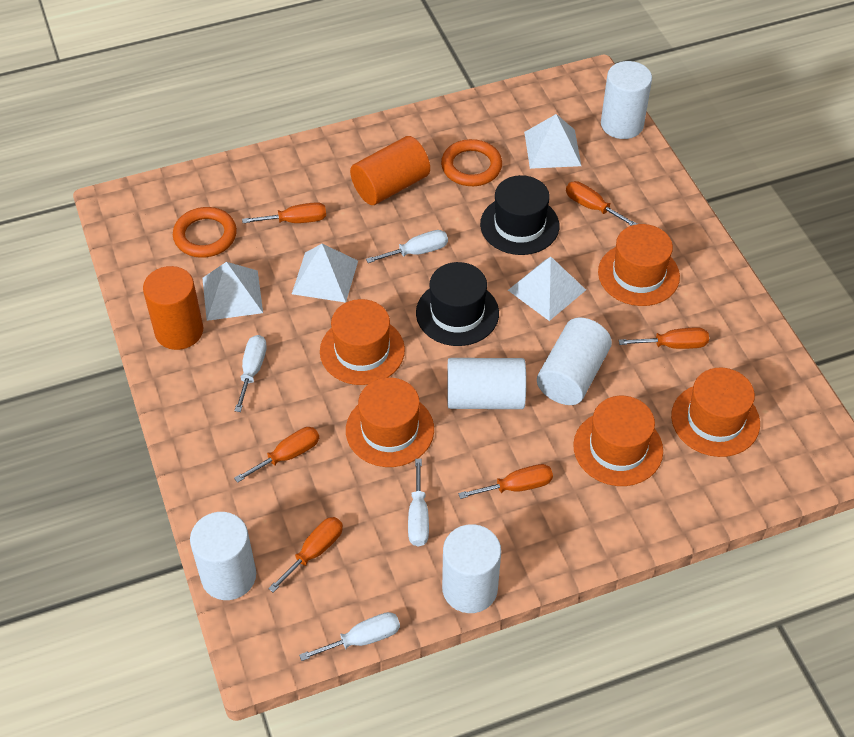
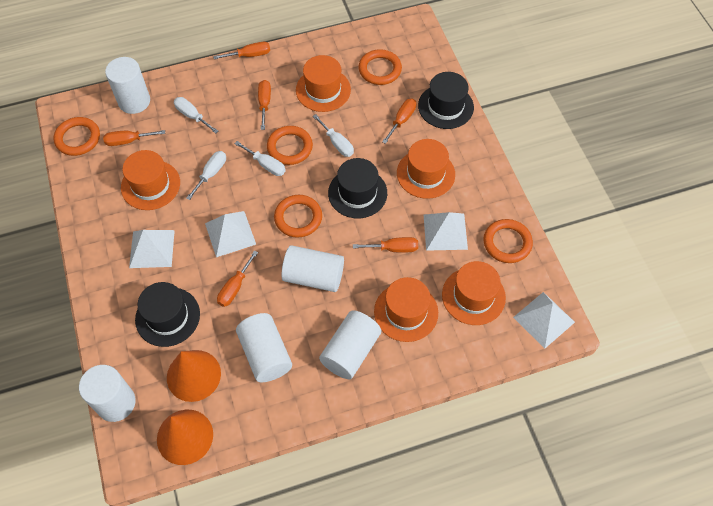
black hat: [416,262,499,346] [480,175,559,255] = 2 -> [135,282,200,347] [328,158,387,218] [418,72,474,129] = 3
orange cone: none = 0 -> [157,410,213,465] [167,350,221,402] = 2
orange cylinder: [143,266,203,350] [350,136,430,205] = 2 -> none = 0
orange ring: [173,207,237,258] [441,139,502,186] = 2 -> [54,117,100,156] [267,126,313,165] [274,195,322,238] [358,49,402,85] [483,219,533,263] = 5

